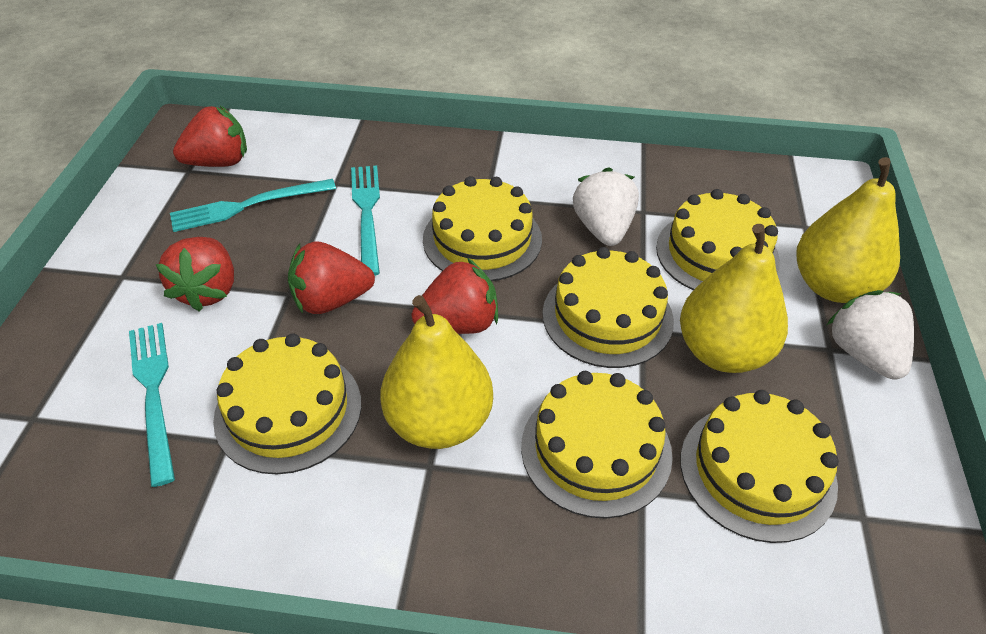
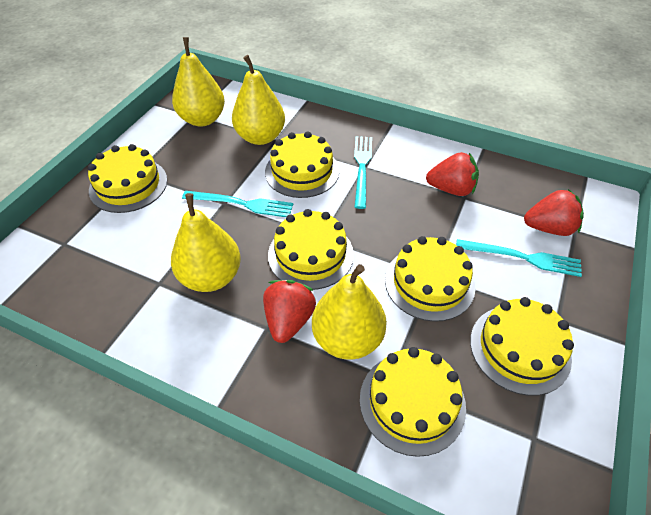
red strawberry: [156,237,234,312] [173,106,247,167] [288,241,375,314] [412,258,498,334] = 4 -> [263,280,316,343] [426,152,479,196] [524,189,584,236] = 3
white strawberry: [573,168,639,246] [827,290,914,380] = 2 -> none = 0
yellow pear: [380,295,493,449] [680,224,788,373] [796,157,900,303] = 3 -> [171,193,241,292] [172,37,225,127] [232,55,285,145] [312,264,387,360] = 4

